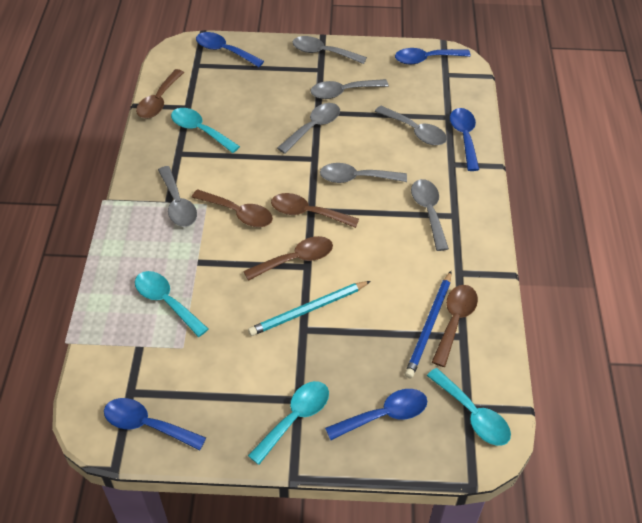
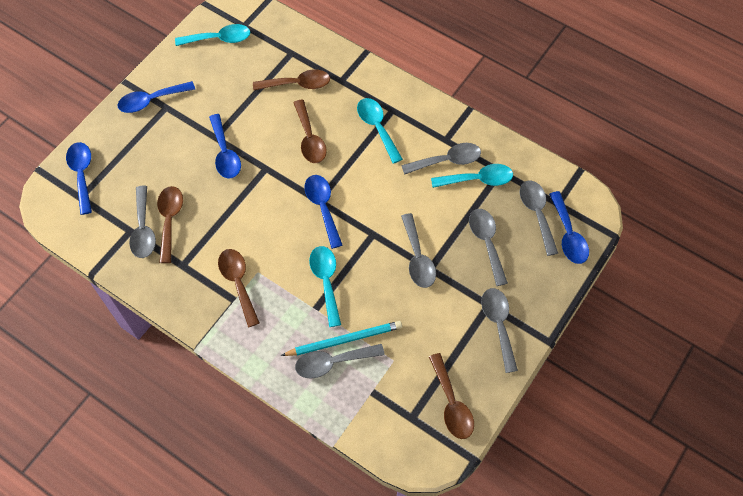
blue pencil: [405,271,451,378] = 1 -> none = 0

